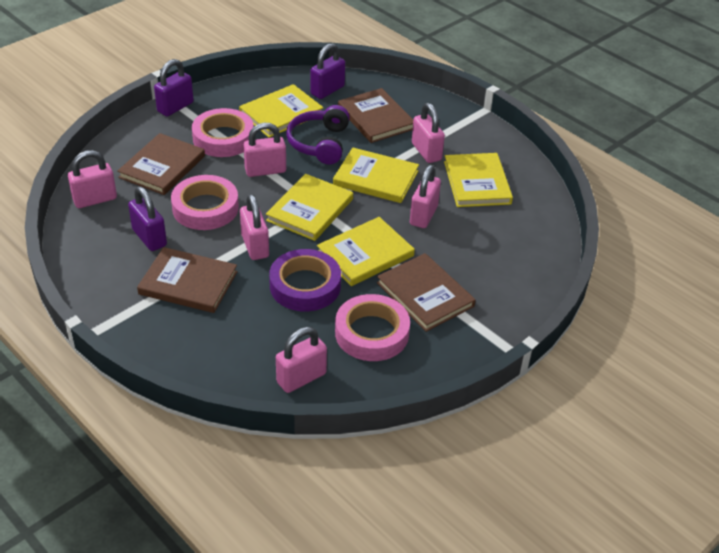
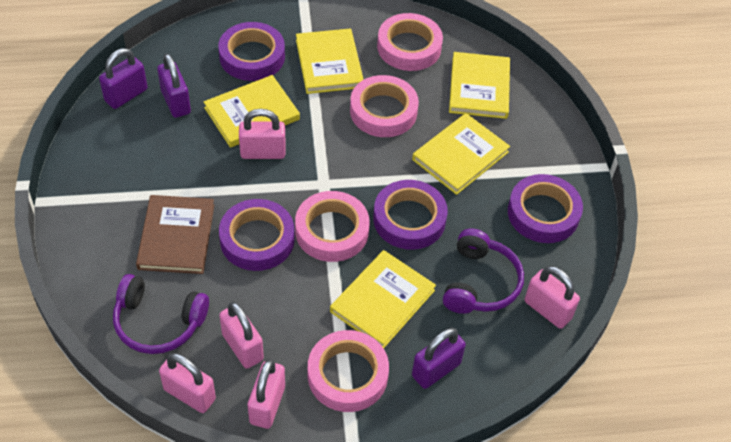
brown book: [117,133,205,195] [137,247,238,313] [338,88,413,143] [377,253,476,332] = 4 -> [136,195,214,274] = 1
pink padlock: [68,150,117,208] [240,194,269,260] [243,123,286,177] [276,327,327,393] [410,165,441,228] [412,103,445,163] = 6 -> [159,353,216,413] [219,302,264,369] [239,109,286,159] [248,359,285,429] [525,266,580,329] = 5
pink tape: [171,175,239,230] [192,108,254,157] [335,294,410,361] = 3 -> [295,191,370,262] [308,330,389,412] [350,75,419,137] [377,13,443,71] = 4
purple headphones: [286,105,350,164] = 1 -> [113,274,209,354] [443,229,524,314] = 2
purple tape: [269,249,341,311] = 1 -> [218,22,285,81] [219,199,295,271] [373,180,448,250] [508,174,583,243] = 4

